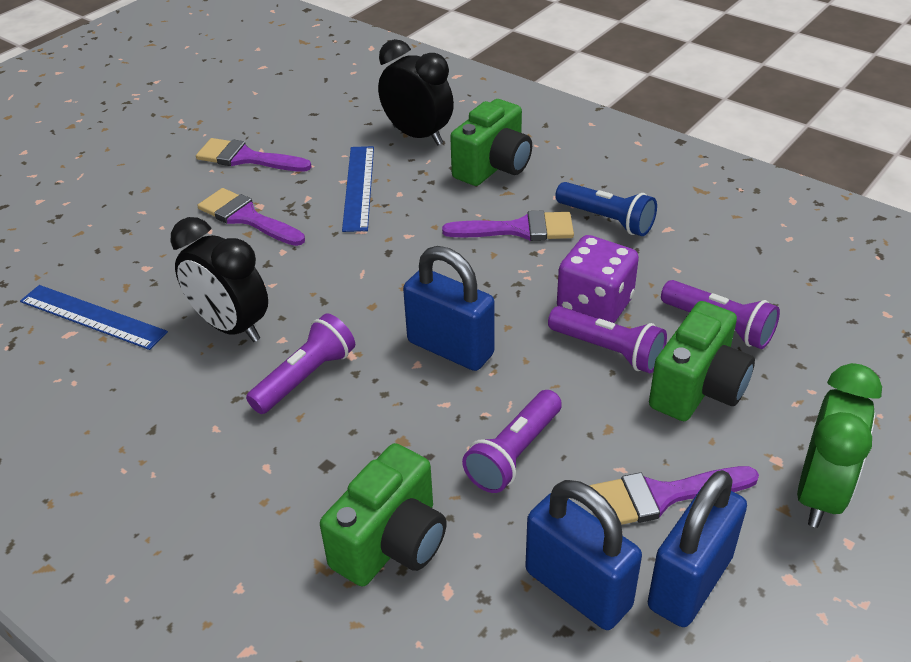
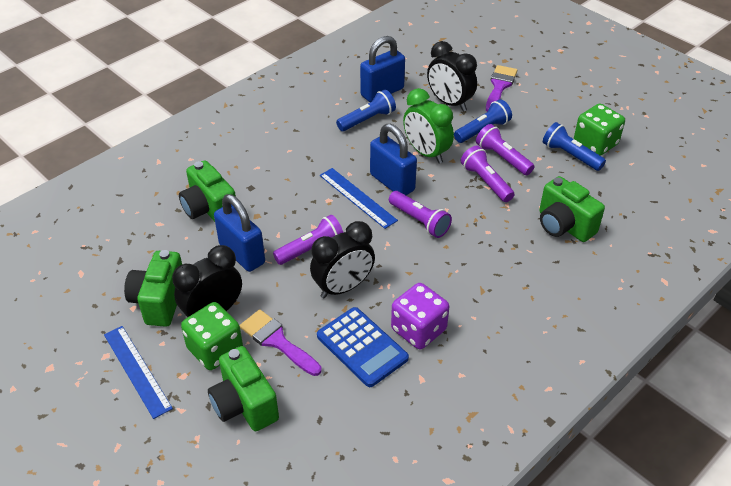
black clock: [170,217,268,342] [378,39,454,145] = 2 -> [172,245,242,317] [310,221,375,298] [427,41,477,111] = 3
blue calculator: none = 0 -> [317,307,409,387] = 1
blue flashlight: [555,182,657,236] = 1 -> [336,89,396,131] [454,99,512,143] [543,122,606,171] = 3
green camera: [320,443,447,586] [450,99,532,186] [649,301,755,421] = 3 -> [124,250,182,327] [179,160,236,222] [208,346,279,431] [539,176,605,242] = 4
green dice: none = 0 -> [181,302,243,370] [574,104,625,156] = 2
purple brush: [196,138,312,172] [198,188,305,246] [442,211,574,241] [589,466,759,525] = 4 -> [240,309,322,376] [486,65,517,112] = 2

